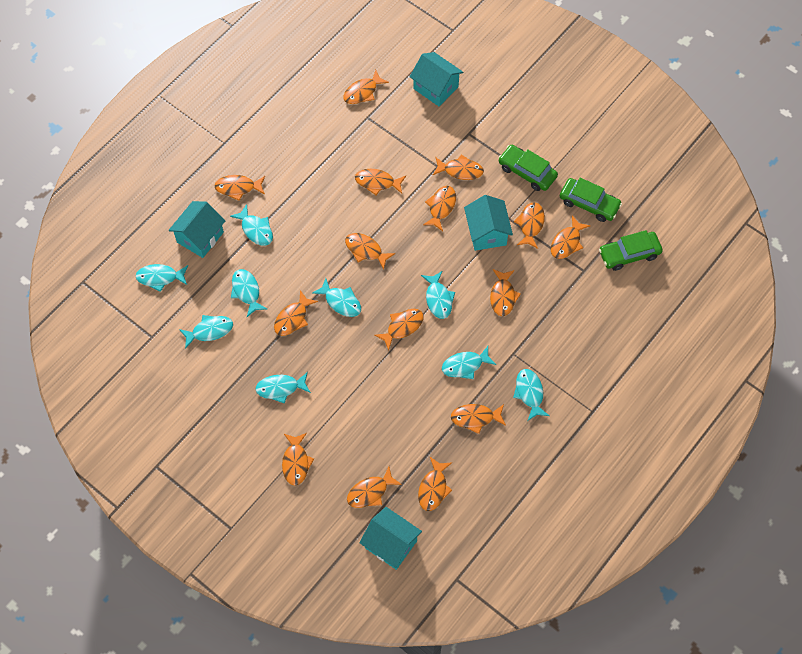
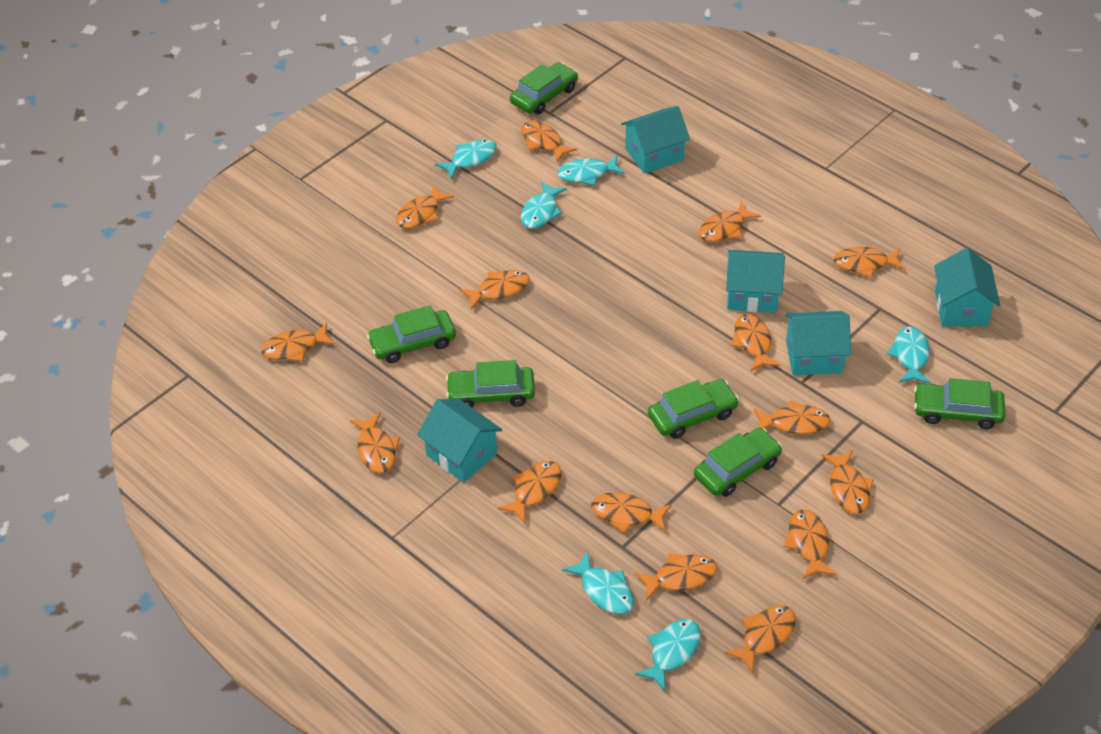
green car: [498,145,558,191] [560,178,622,222] [599,230,663,271] = 3 -> [367,305,456,363] [446,360,535,407] [510,62,578,114] [648,379,739,439] [694,428,782,497] [914,378,1005,429] = 6
turquoise fish: [135,264,188,292] [179,315,233,349] [230,204,273,246] [231,269,267,317] [255,372,311,404] [312,278,361,317] [421,271,455,319] [442,346,496,379] [513,369,549,420] = 9 -> [435,139,497,180] [521,181,567,229] [558,155,625,185] [562,551,634,614] [635,619,701,692] [887,326,931,384] = 6
turquoise house: [168,201,225,258] [359,507,422,570] [410,52,463,106] [464,195,513,251] = 4 -> [417,399,502,483] [621,106,690,174] [726,250,785,313] [785,311,851,376] [934,248,1000,326] = 5

